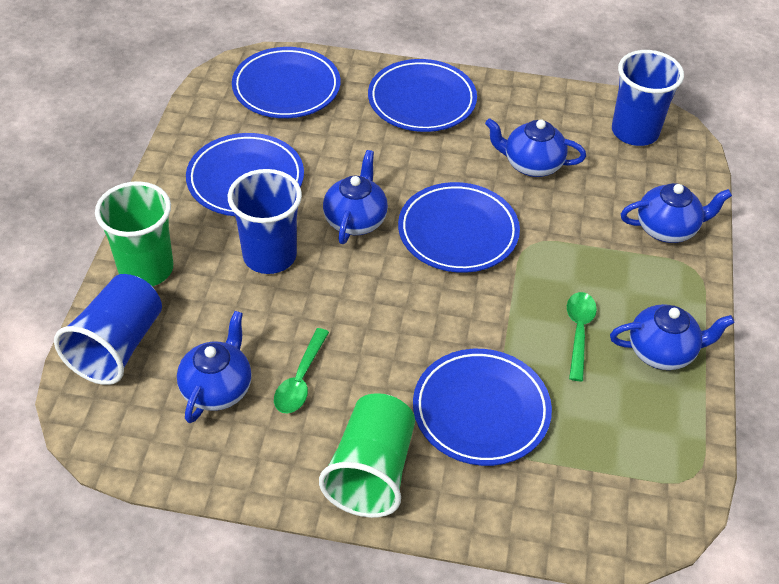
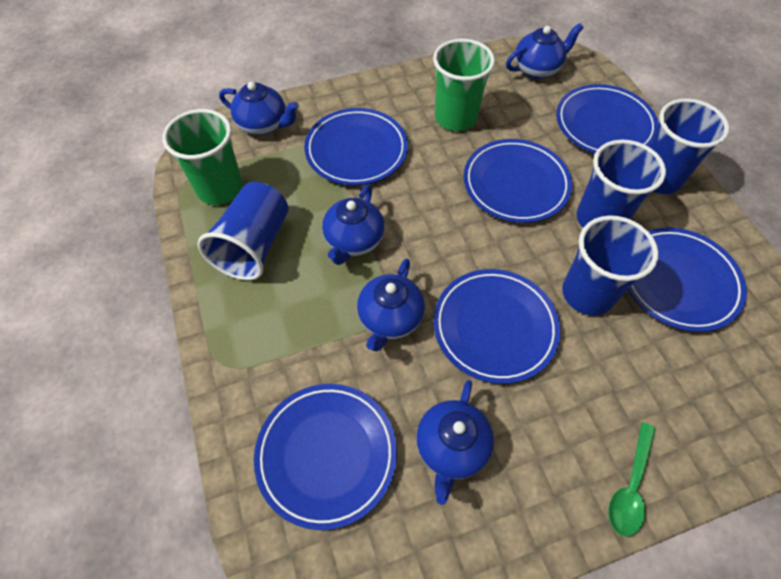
blue cup: [54,274,162,385] [228,169,302,274] [612,50,684,146] = 3 -> [197,182,289,281] [562,215,659,316] [576,140,666,228] [648,98,729,194] = 4
blue plate: [186,133,304,216] [232,47,341,118] [368,59,477,132] [398,182,520,273] [413,349,552,466] = 5 -> [254,384,397,530] [304,108,408,185] [433,269,561,384] [463,139,572,223] [556,84,658,153] [628,227,747,332] = 6
green spoon: [274,328,329,413] [567,292,597,381] = 2 -> [608,422,656,536] = 1

